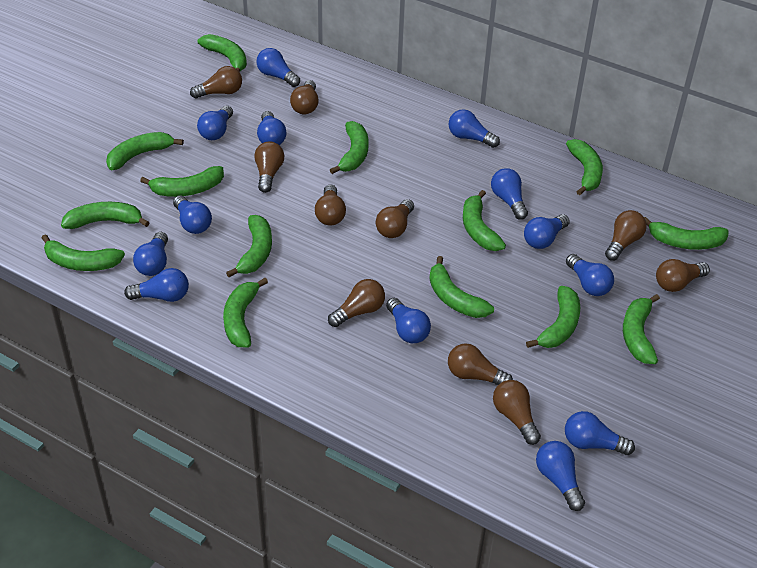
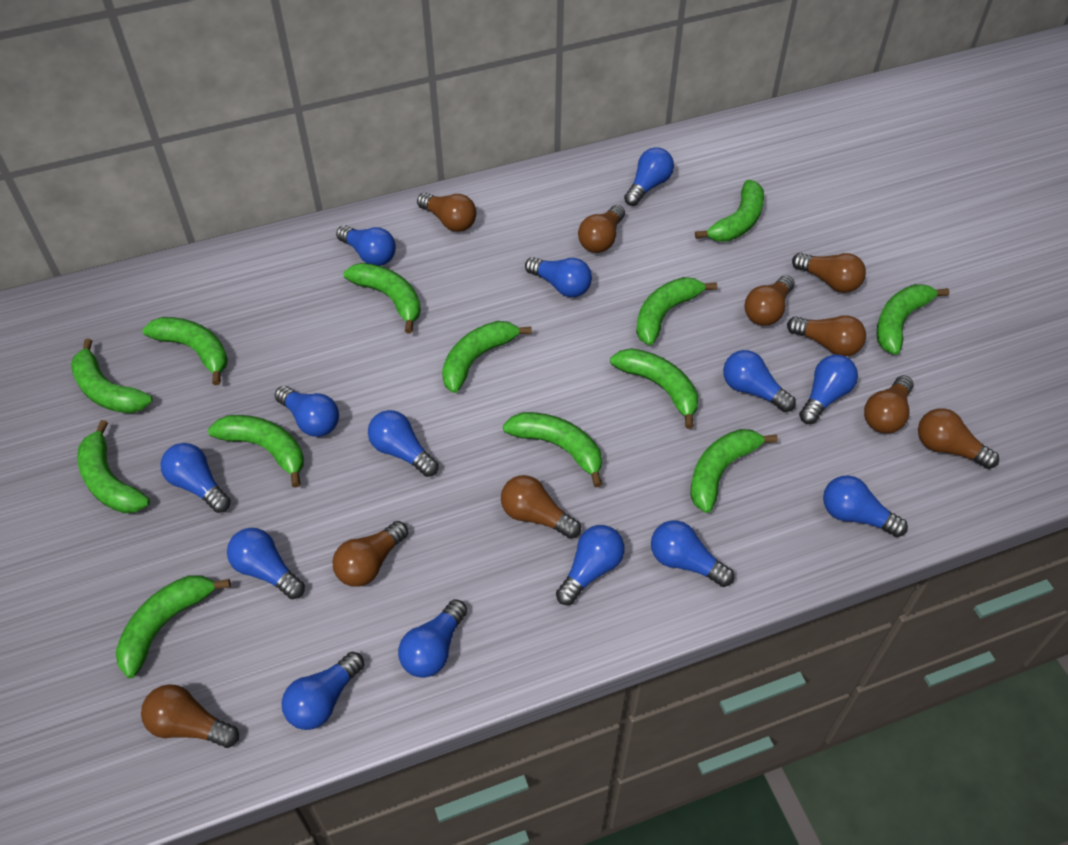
blue light bulb: [124,268,189,302] [133,232,168,276] [173,195,212,234] [197,106,233,140] [256,48,300,87] [257,111,287,145] [386,298,431,343] [449,109,500,148] [491,168,528,220] [524,214,570,249] [536,441,585,511] [565,411,635,455] [566,254,614,296] = 13 -> [160,443,231,513] [227,528,305,599] [275,386,339,437] [282,651,364,730] [336,225,396,266] [368,410,439,477] [398,599,467,678] [525,257,592,297] [556,525,624,605] [624,147,674,206] [651,520,734,587] [723,350,796,412] [799,355,858,424] [823,475,908,537] = 14
green banana: [42,234,125,271] [61,202,149,229] [106,132,184,170] [140,166,224,197] [198,34,247,72] [223,278,268,347] [226,215,272,277] [330,121,369,174] [429,256,494,318] [463,190,506,251] [526,286,580,348] [566,139,603,195] [623,294,660,364] [644,217,729,250] = 14 -> [71,339,153,413] [77,420,150,513] [115,575,231,678] [142,317,228,385] [208,415,304,488] [343,263,421,333] [442,321,532,393] [503,412,602,487] [610,348,698,429] [636,277,717,345] [690,429,778,513] [695,180,764,242] [877,284,949,355] = 13

